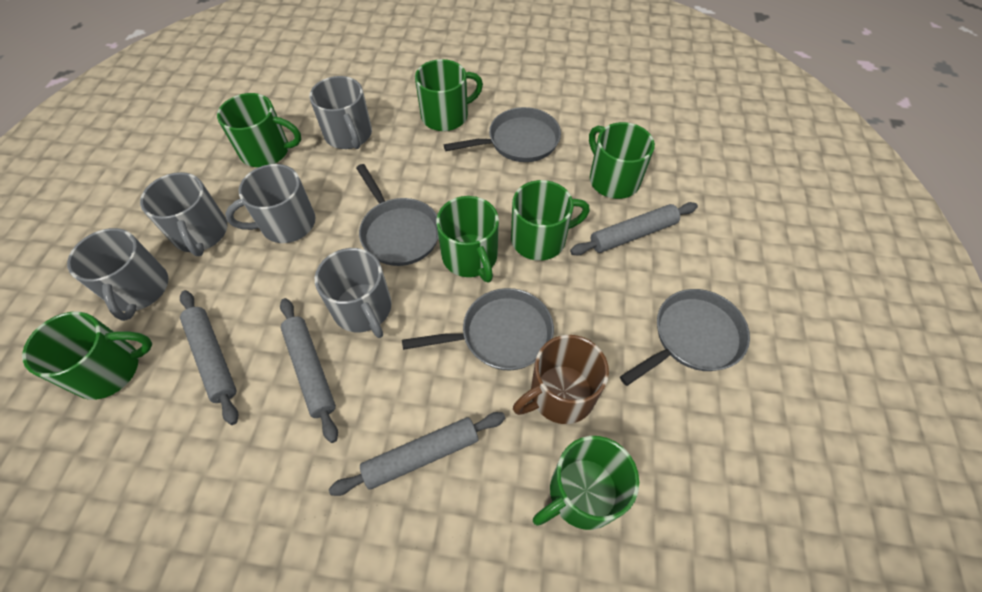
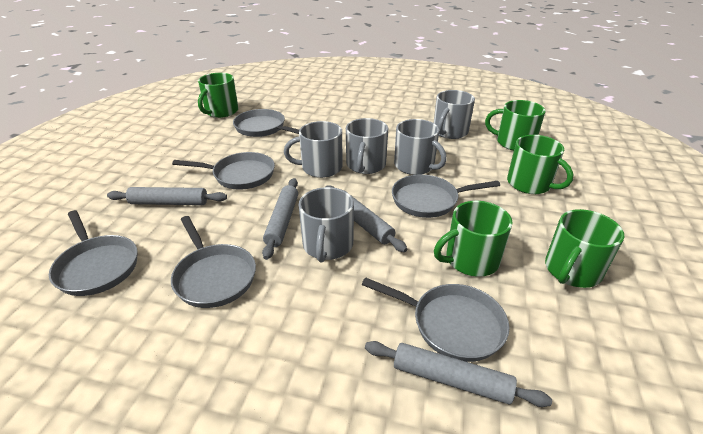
brown mug: [513,335,609,424] = 1 -> none = 0
green mug: [22,312,152,400] [217,93,301,167] [415,59,483,131] [436,196,499,283] [511,180,590,261] [533,436,639,530] [589,122,655,199] = 7 -> [198,73,238,118] [434,201,513,277] [485,100,546,151] [507,135,573,194] [545,209,624,288] = 5
grey pan: [356,164,439,266] [402,288,554,371] [444,107,561,162] [620,289,750,386] = 4 -> [49,210,138,296] [171,216,256,308] [172,152,275,189] [233,109,299,137] [362,277,509,362] [392,174,500,218] = 6

